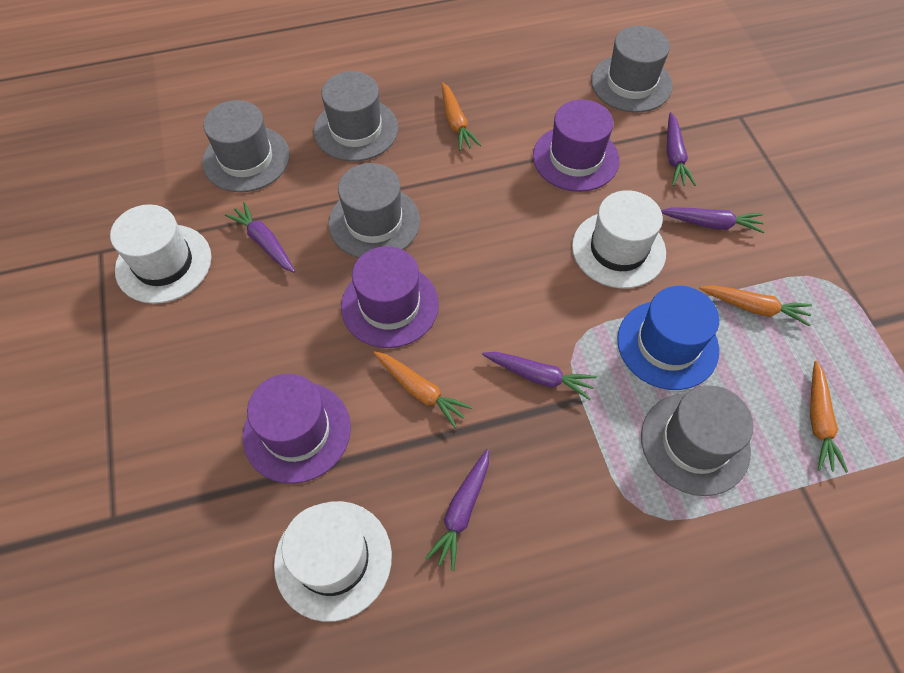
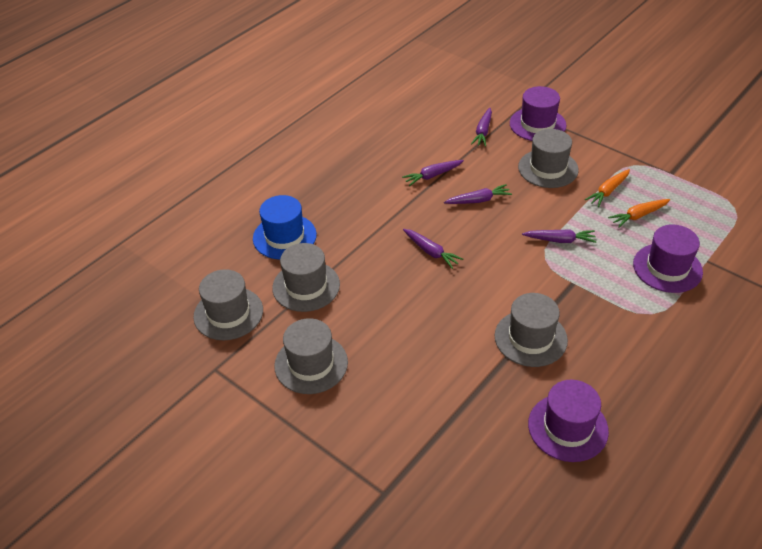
orange carrot: [374,351,472,428] [442,82,481,151] [699,285,812,326] [810,361,848,473] = 4 -> [585,169,630,207] [608,199,670,228] = 2
white hat: [110,204,211,304] [274,501,392,622] [572,190,666,289] = 3 -> none = 0

